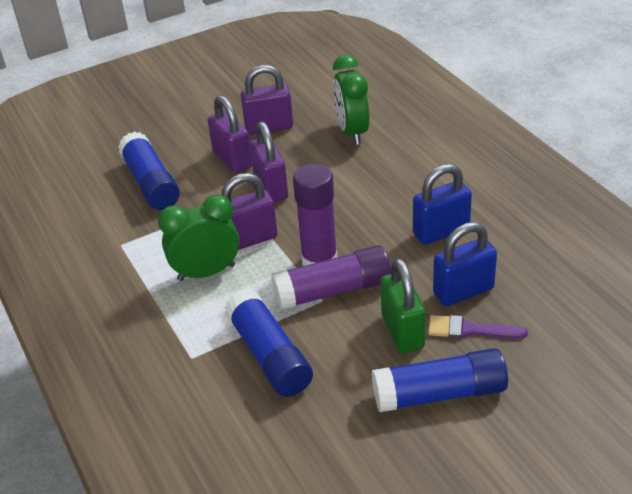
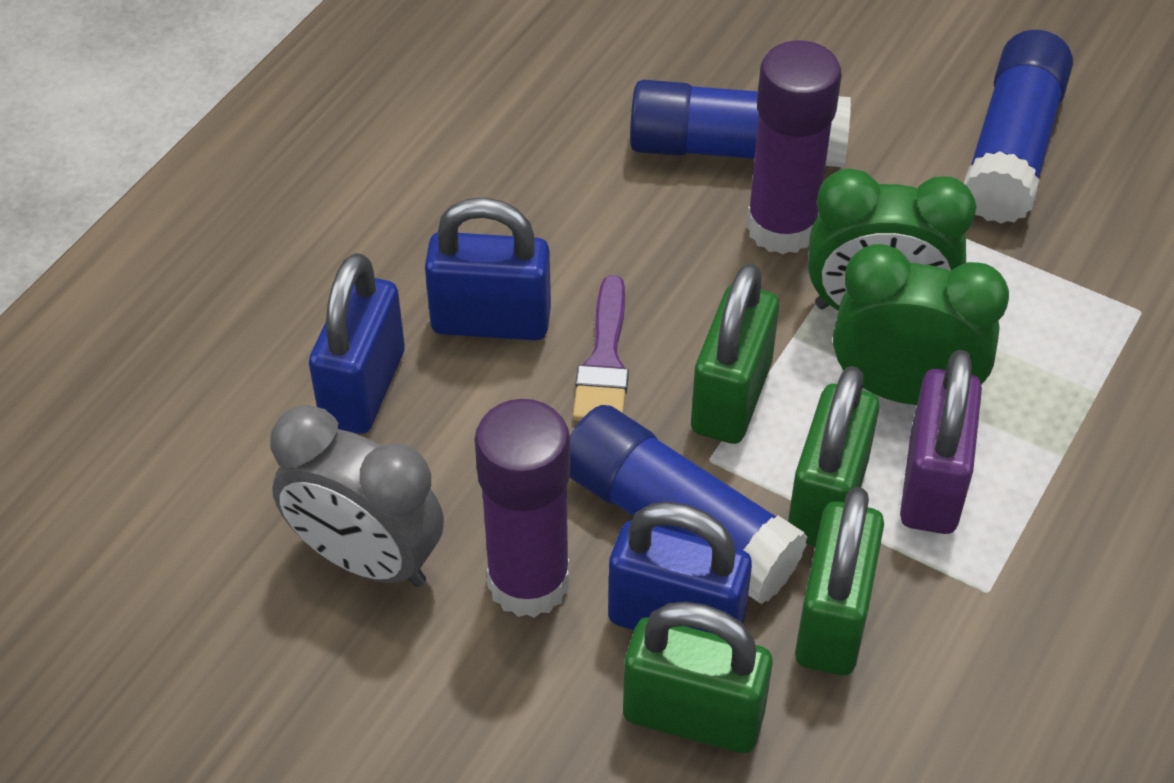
blue padlock: [413,164,472,245] [433,222,497,306] = 2 -> [309,253,405,434] [425,197,551,340] [608,502,752,634] = 3
green padlock: [381,258,426,353] = 1 -> [623,602,773,753] [691,263,779,444] [788,366,879,546] [795,487,884,675] = 4
grey clock: none = 0 -> [270,405,444,587] = 1
purple padlock: [208,95,252,173] [222,173,278,250] [241,65,293,135] [250,121,288,202] = 4 -> [900,350,982,534] = 1

